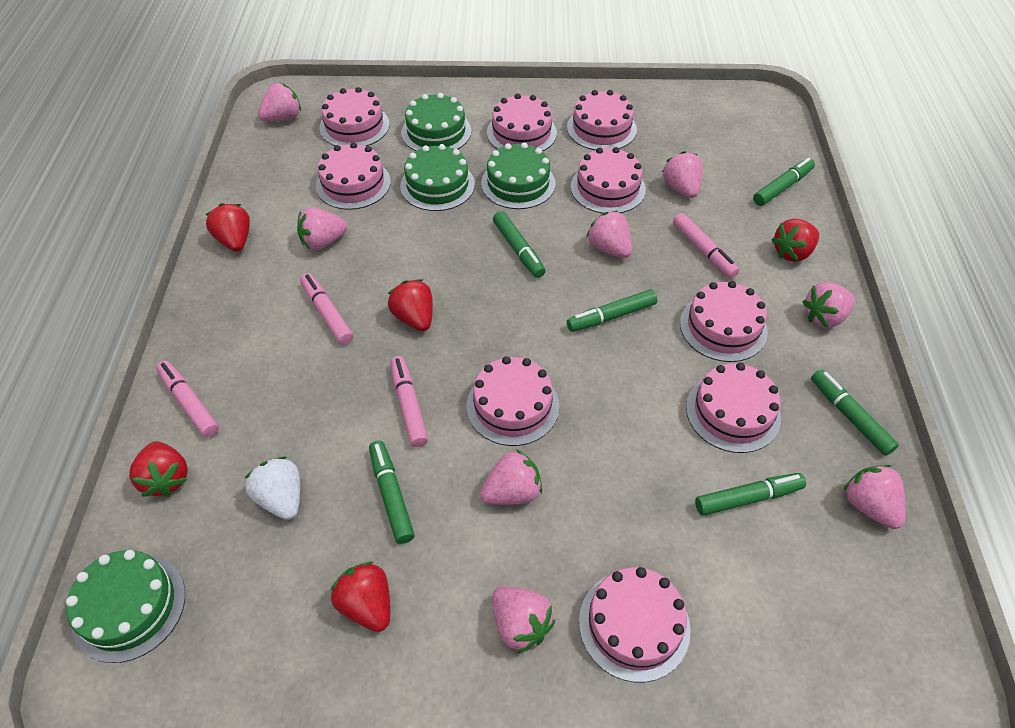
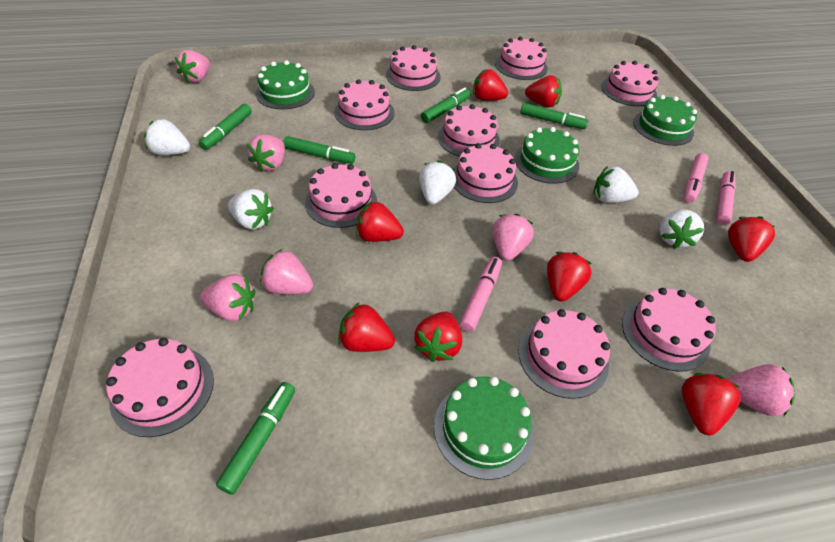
green marker: [369,441,415,544] [493,211,546,278] [567,289,658,332] [695,473,806,516] [753,158,815,206] [811,370,899,456] = 6 -> [199,104,252,150] [216,382,295,495] [283,136,355,164] [421,87,471,123] [520,103,588,129] = 5
pink cake: [316,142,391,210] [319,87,390,146] [467,356,559,446] [487,93,557,151] [567,90,637,150] [571,147,646,214] [579,567,691,682] [680,281,768,362] [686,363,781,453] = 9 -> [106,338,214,437] [305,163,377,228] [334,79,394,130] [386,45,440,91] [438,104,500,157] [454,143,518,203] [495,37,548,80] [519,309,610,399] [601,61,659,106] [622,288,716,372] = 10
pink marker: [156,361,219,438] [300,273,353,345] [390,356,428,447] [673,213,739,278] = 4 -> [459,257,502,332] [684,153,708,203] [716,171,736,225] = 3
pink strawberry: [258,83,301,122] [297,207,347,250] [480,449,542,505] [492,586,555,653] [586,211,632,258] [662,151,703,198] [802,282,855,328] [843,465,905,529] = 8 -> [175,50,210,83] [200,274,255,321] [247,135,285,172] [260,249,313,295] [493,214,534,261] [727,364,795,416] = 6
red strawberry: [129,441,188,497] [205,203,250,252] [331,562,390,632] [388,279,433,331] [771,218,819,262] = 5 -> [338,302,395,352] [356,201,404,242] [414,312,462,362] [473,69,508,101] [525,75,562,108] [547,252,592,302] [682,373,740,435] [728,217,775,262] = 8
white strawberry: [244,456,300,520] = 1 -> [144,119,190,155] [228,189,274,230] [419,161,456,205] [593,166,639,203] [660,209,704,249] = 5

